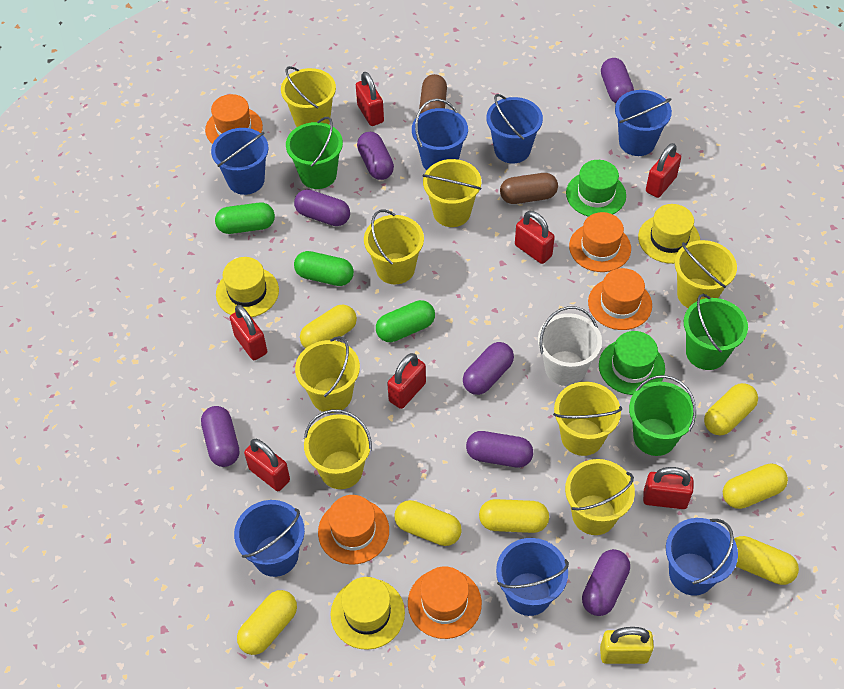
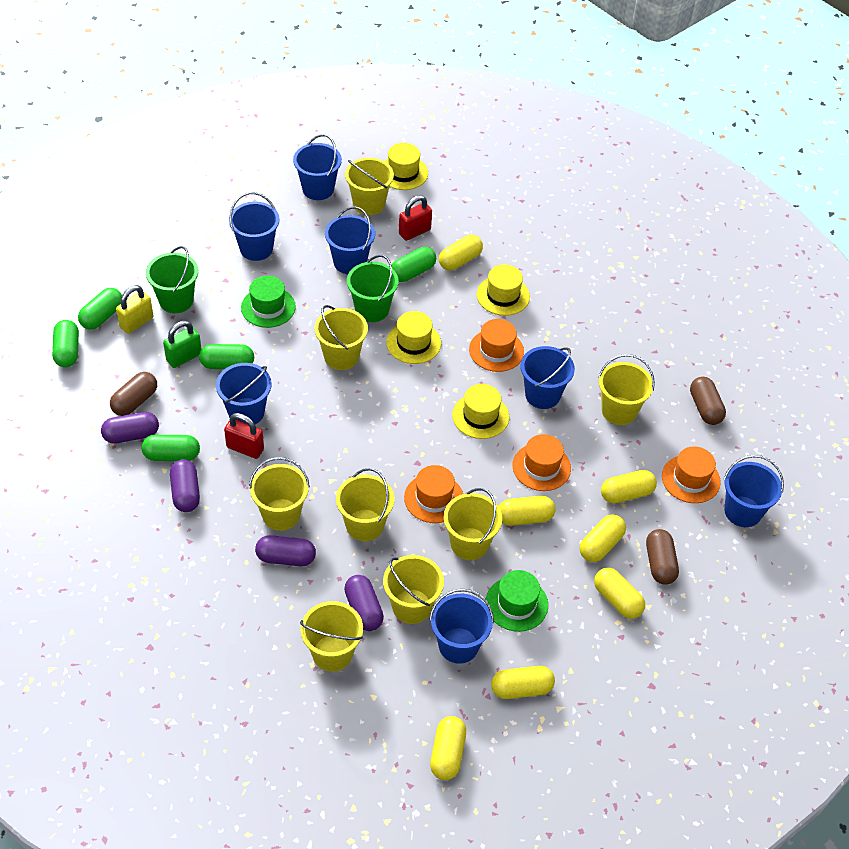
brown capsule: [419,74,447,114] [500,173,558,204] = 2 -> [110,372,157,416] [646,529,679,585] [690,377,726,425] = 3
green bucket: [286,117,343,189] [629,375,696,456] [684,294,748,370] = 3 -> [146,246,198,313] [347,255,399,322] = 2
green capsule: [215,203,275,234] [294,251,354,286] [376,300,435,342] = 3 -> [52,320,79,367] [78,288,122,330] [142,435,200,461] [199,344,254,369] [391,247,436,282] = 5
green padlock: none = 0 -> [163,321,201,368] = 1
orange hat: [205,94,263,144] [318,495,389,564] [408,566,482,639] [569,212,631,272] [588,268,652,330] = 5 -> [404,465,463,523] [469,319,524,372] [512,434,571,491] [662,446,721,503] = 4
purple capsule: [201,406,239,467] [294,189,350,226] [357,132,394,180] [463,342,514,395] [466,431,533,467] [582,549,630,616] [601,58,634,103] = 7 -> [101,412,159,444] [170,459,200,512] [255,535,316,566] [344,575,384,631] = 4
red padlock: [230,305,267,360] [244,439,290,491] [356,72,384,126] [387,353,426,409] [515,211,555,264] [643,467,694,509] [646,143,681,198] = 7 -> [224,413,264,459] [399,195,432,241] = 2
white bucket: [538,306,602,386] = 1 -> none = 0
yellow hat: [216,257,279,317] [331,577,405,650] [638,204,700,264] = 3 -> [385,143,428,190] [386,311,441,364] [452,384,509,439] [477,264,530,316] = 4

